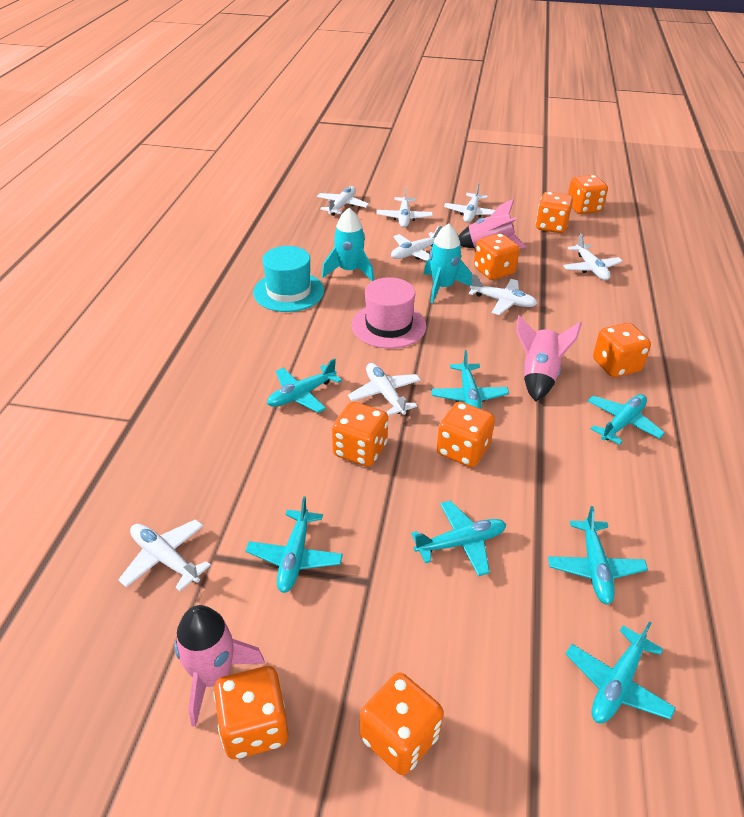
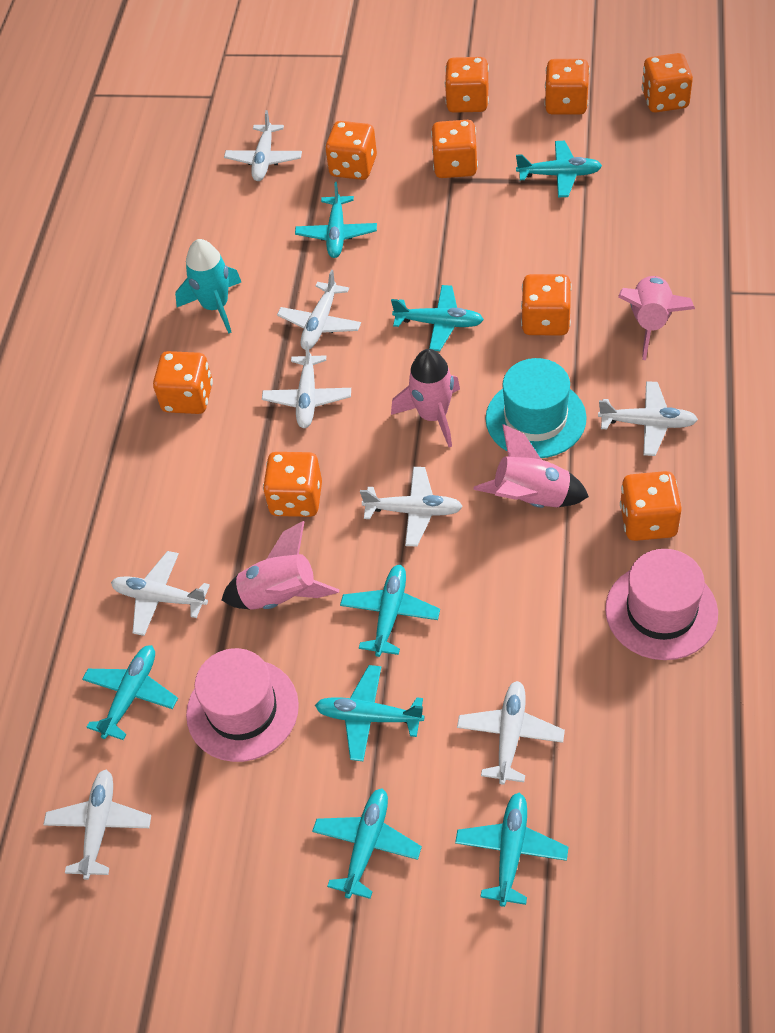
orange dice: [213,666,289,759] [332,402,388,467] [360,672,444,775] [437,402,495,467] [474,233,520,280] [536,192,573,233] [568,175,608,214] [593,323,651,377] = 8 -> [153,351,213,414] [263,452,322,517] [325,121,377,180] [431,120,478,178] [445,57,489,113] [521,274,572,335] [544,59,590,115] [620,471,682,541] [642,53,693,112] = 9
pink hat: [351,277,426,349] = 1 -> [186,648,299,762] [605,549,718,660] = 2
pink rocket: [174,605,265,727] [458,199,527,249] [517,315,582,401] = 3 -> [222,521,339,610] [391,349,460,447] [473,424,589,508] [618,276,695,360] = 4
turquoise plane: [246,497,343,593] [267,358,342,413] [411,500,506,576] [431,350,509,409] [548,506,648,605] [566,621,676,723] [588,394,665,445] = 7 -> [82,645,178,740] [295,182,377,258] [312,788,422,899] [315,665,425,761] [340,565,440,657] [391,285,484,351] [455,793,568,907] [516,141,602,197] = 8
turquoise rocket: [322,208,374,281] [423,224,472,303] = 2 -> [175,239,241,334] = 1

